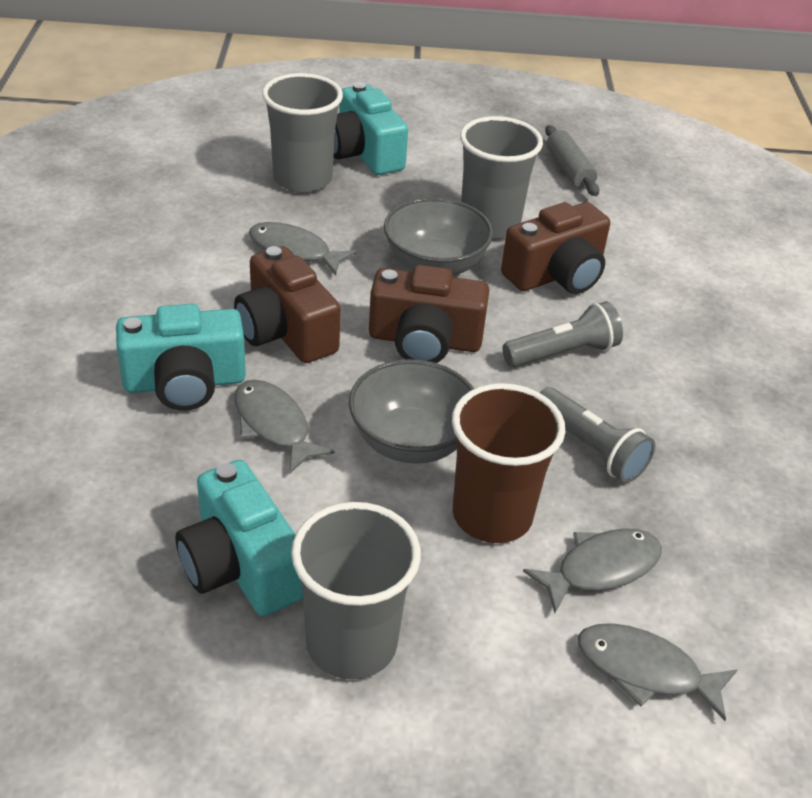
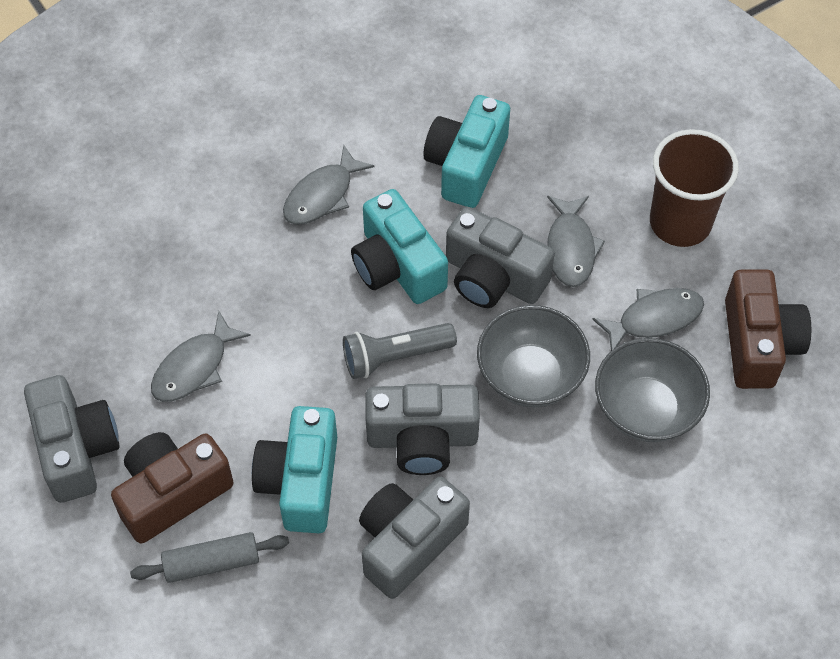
brown camera: [234,246,340,363] [369,265,489,363] [501,202,610,294] = 3 -> [111,432,234,544] [725,270,811,389] = 2
grey camera: none = 0 -> [24,375,119,503] [359,477,470,599] [365,383,480,475] [446,207,555,308] = 4
grey cup: [262,73,343,193] [291,502,421,679] [460,116,543,239] = 3 -> none = 0
grey flashlight: [502,301,623,367] [540,387,655,483] = 2 -> [343,323,457,379] = 1

